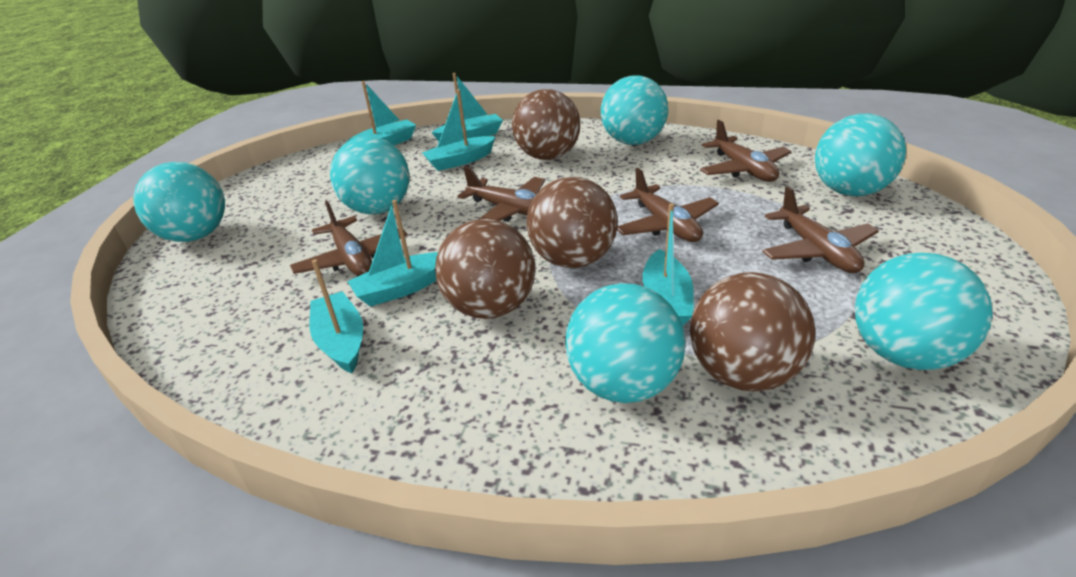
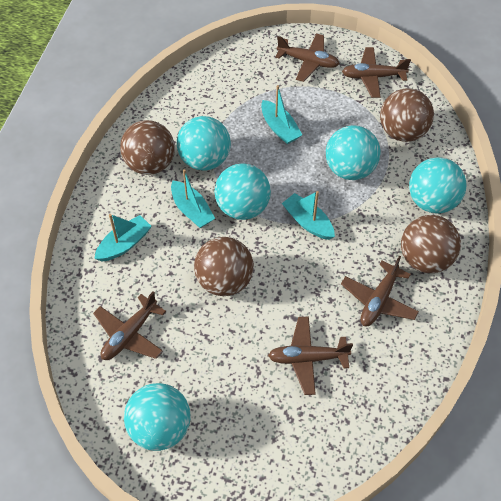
turquoise ball: [134,162,225,242] [330,136,410,214] [565,283,686,403] [601,75,668,145] [815,114,906,196] [855,253,993,370] = 6 -> [124,383,191,451] [177,116,231,171] [215,163,271,220] [326,125,380,180] [409,157,466,213] = 5
turquoise boat: [310,259,363,373] [347,81,416,145] [347,200,438,307] [422,89,496,171] [432,73,503,141] [642,203,694,326] = 6 -> [94,214,152,262] [171,169,215,228] [261,85,302,144] [282,191,335,240] = 4

